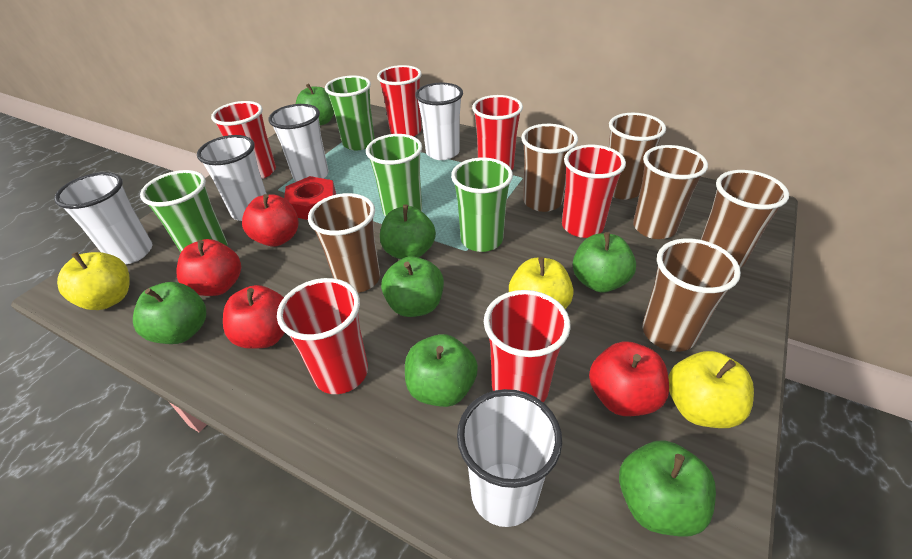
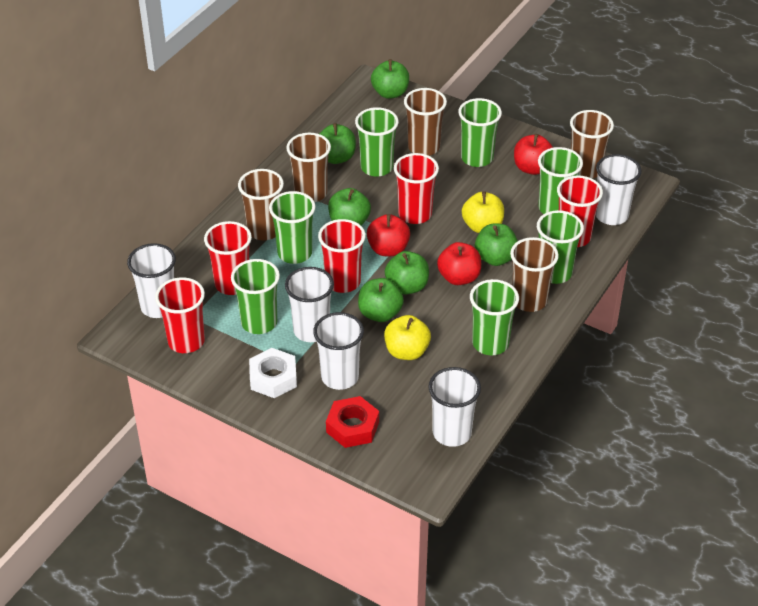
brown cup: [308,193,380,293] [521,124,578,212] [609,113,666,200] [633,145,708,239] [642,238,741,352] [701,170,789,268] = 6 -> [238,169,284,240] [286,133,331,202] [404,88,447,156] [510,237,559,312] [570,110,614,179] = 5
green apple: [133,282,206,344] [296,84,334,125] [380,204,436,259] [381,256,444,317] [405,334,478,407] [572,232,636,292] [619,440,716,537] = 7 -> [320,123,356,164] [328,188,371,225] [358,278,404,322] [371,59,409,99] [385,251,429,294] [475,224,518,266] = 6
green cup: [140,170,227,252] [325,75,375,150] [366,134,422,217] [451,158,513,252] = 4 -> [231,259,280,334] [269,191,315,264] [355,107,399,177] [458,98,502,167] [470,279,519,355] [537,210,584,284] [538,147,583,214] = 7
red apple: [176,239,241,296] [223,285,285,349] [242,194,299,247] [589,341,669,416] = 4 -> [367,214,410,256] [437,242,481,285] [514,134,553,175] = 3
red cup: [211,101,276,179] [277,278,368,394] [377,65,422,137] [472,95,523,170] [484,290,571,402] [562,145,626,238] = 6 -> [155,277,205,353] [204,221,252,295] [318,219,366,293] [394,153,439,224] [557,175,603,247] = 5
white nut: none = 0 -> [249,348,297,398] = 1
yellow apple: [57,252,130,310] [509,257,574,309] [668,351,754,428] = 3 -> [384,315,431,360] [462,191,504,233] = 2

